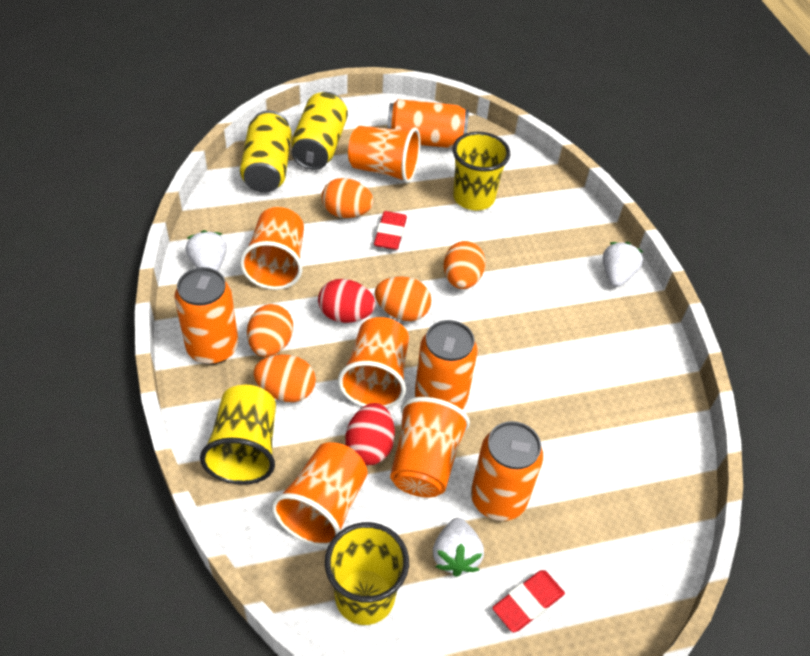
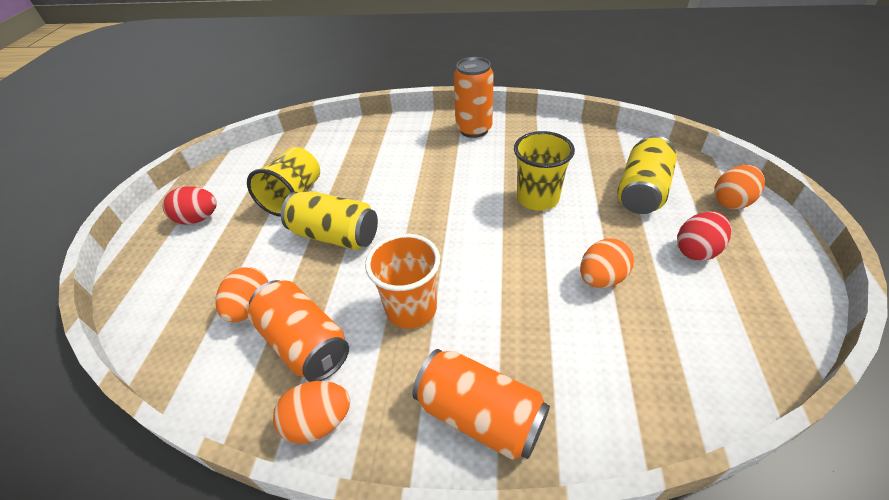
orange can: [175,267,238,365] [387,99,469,148] [415,320,477,409] [471,421,543,521] = 4 -> [248,280,349,382] [413,349,550,460] [454,57,494,138] = 3
orange cup: [240,207,304,290] [272,442,368,547] [338,317,409,408] [348,126,421,183] [390,397,470,498] = 5 -> [365,234,440,329] = 1
orange egg: [247,304,293,357] [253,354,316,402] [321,178,373,218] [375,276,431,321] [443,241,485,289] = 5 -> [215,267,268,322] [273,381,350,444] [580,238,634,288] [714,165,765,209] = 4
red eraser: [374,211,407,250] [492,570,565,632] = 2 -> none = 0
white strawberry: [186,230,227,271] [433,518,484,577] [603,242,643,287] = 3 -> none = 0
yellow cup: [200,385,276,485] [325,522,409,625] [453,132,510,211] = 3 -> [247,147,320,217] [514,131,575,211] = 2

